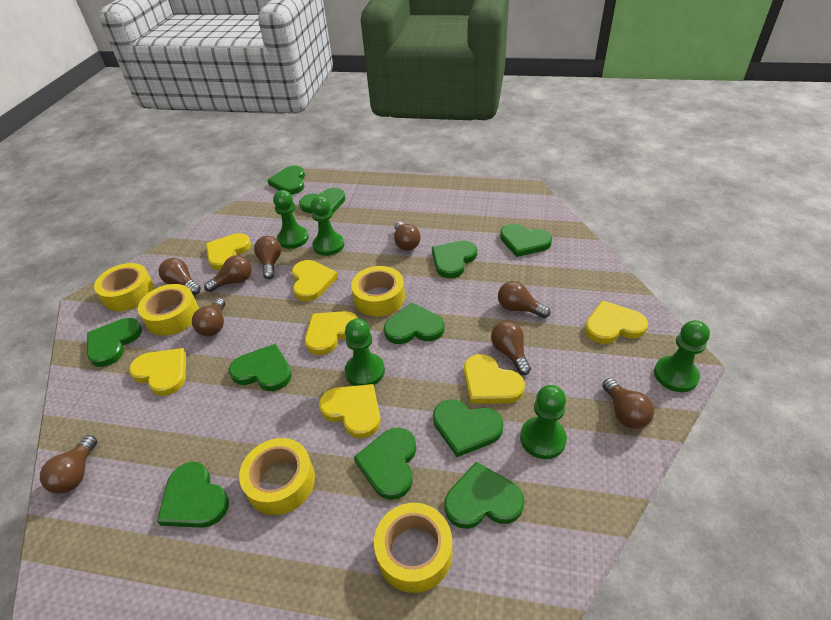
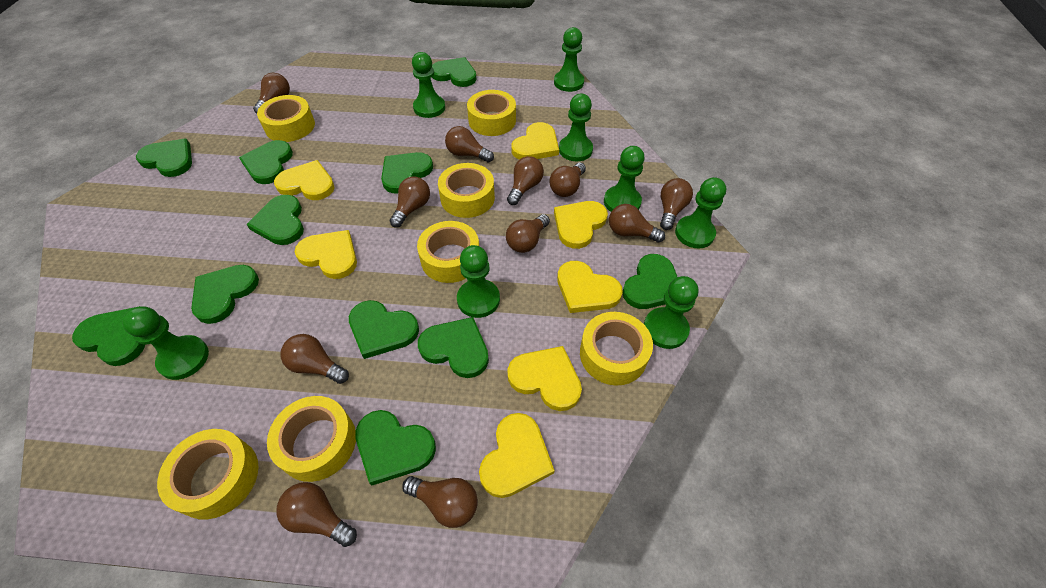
brown light bulb: [40,435,97,494] [159,258,201,295] [192,298,225,336] [204,255,252,292] [254,236,282,279] [394,222,420,251] [491,321,531,375] [498,281,550,318] [602,378,654,429] = 9 -> [253,73,290,114] [276,482,357,547] [281,334,349,384] [390,177,430,228] [402,476,478,528] [445,126,494,163] [506,214,550,253] [507,156,544,205] [549,163,586,197] [609,204,665,243] [660,178,693,230] = 11
green pawn: [273,190,309,249] [311,196,344,256] [345,319,385,386] [520,385,567,459] [654,320,710,392] = 5 -> [122,306,209,380] [412,52,445,118] [457,245,500,318] [554,27,584,92] [559,94,593,161] [604,146,645,212] [644,276,699,349] [675,177,726,248] = 8
yellow tape: [94,263,155,311] [138,284,199,336] [239,438,315,515] [351,266,405,317] [374,503,452,593] = 5 -> [157,429,259,519] [257,95,315,142] [267,396,356,482] [417,221,479,283] [438,163,495,218] [467,90,516,136] [580,312,653,386] = 7

